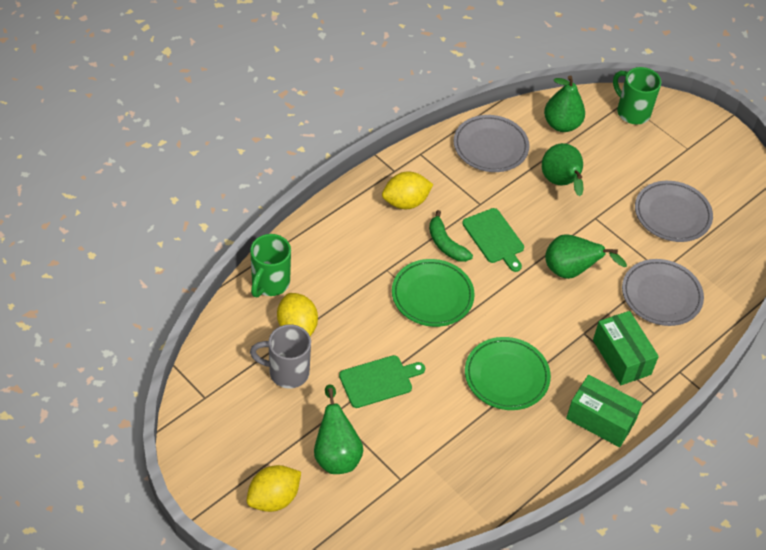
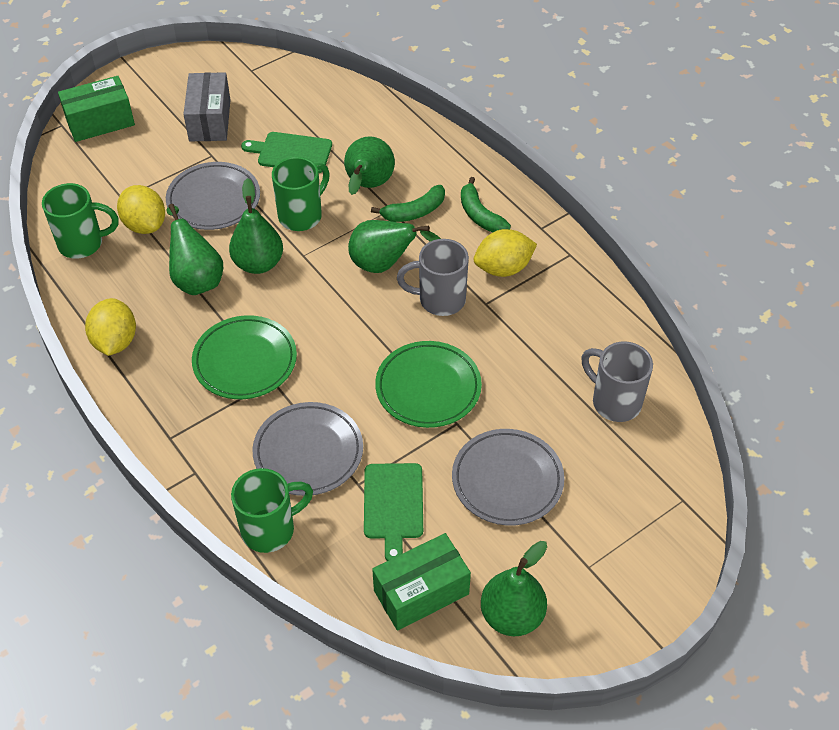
green banana: [429,210,473,262] = 1 -> [371,185,445,222] [461,177,511,232] = 2
green mug: [250,234,291,298] [613,67,661,124] = 2 -> [42,183,118,259] [231,468,313,553] [272,157,330,231] = 3
green pear: [314,384,363,474] [542,143,584,196] [544,75,585,132] [545,234,627,279] = 4 -> [166,204,223,295] [229,178,283,274] [344,136,395,195] [348,220,441,273] [481,541,547,636] = 5
grey box: none = 0 -> [183,72,231,141] = 1
grey mug: [250,324,311,389] = 1 -> [397,239,469,316] [581,341,653,422] = 2

